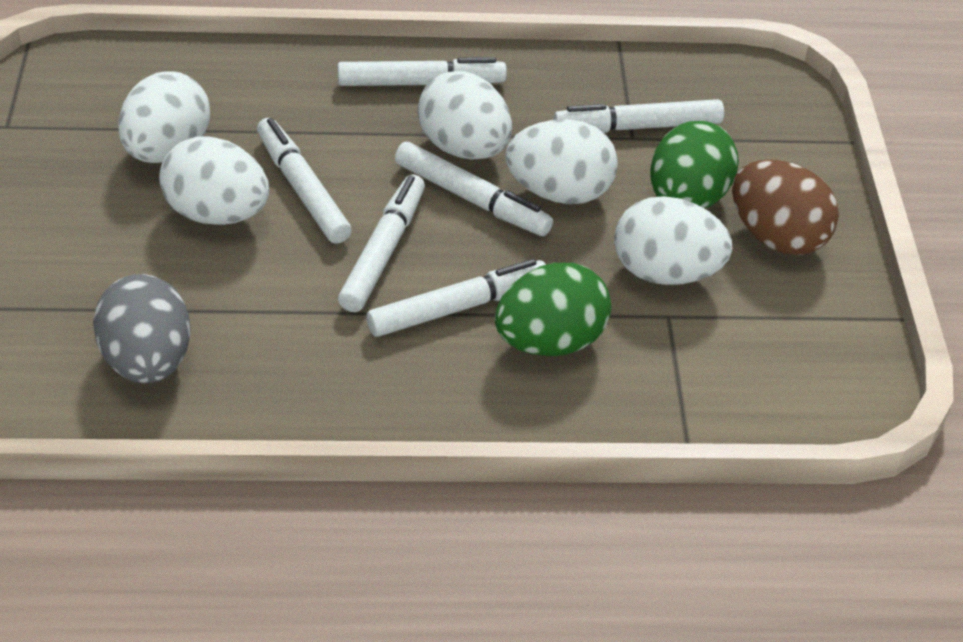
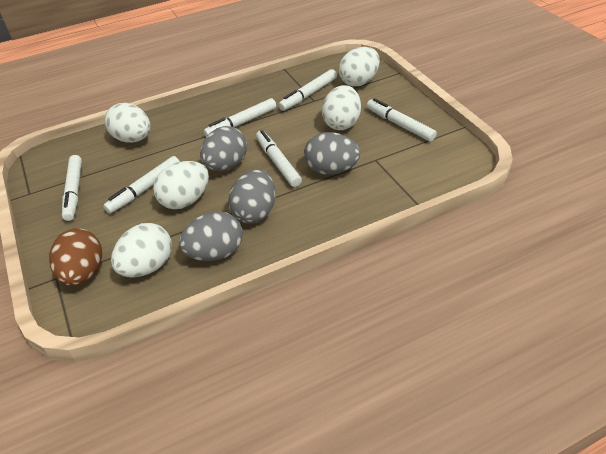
green egg: [495,263,611,356] [650,121,739,209] = 2 -> none = 0
grey egg: [93,274,191,383] = 1 -> [179,211,243,261] [200,126,247,171] [228,170,276,224] [304,132,360,175] = 4

